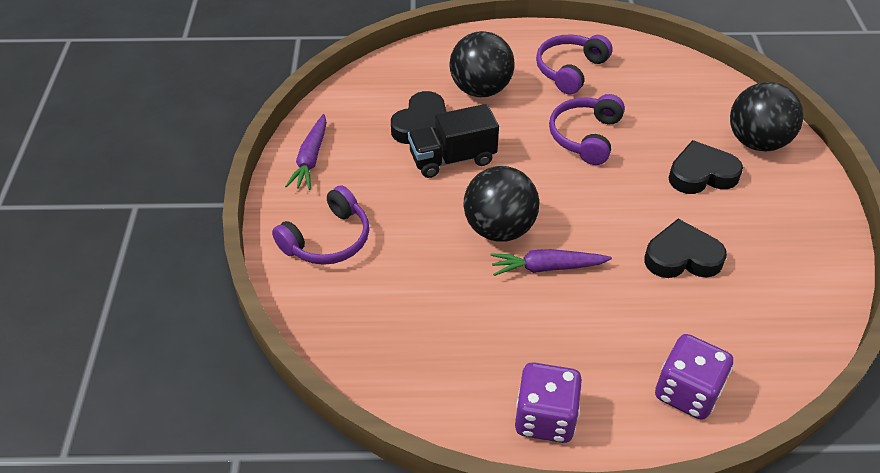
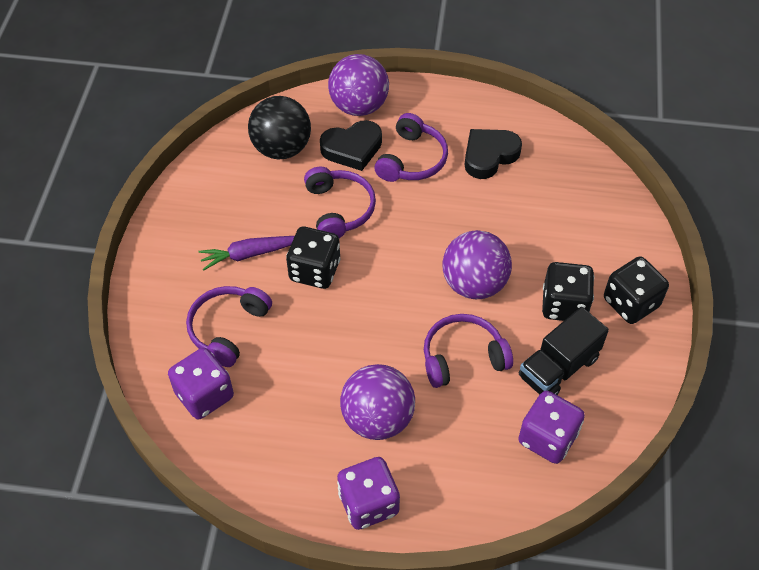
black ball: [450,31,515,97] [463,166,539,242] [730,82,804,152] = 3 -> [248,96,311,159] = 1
black dice: none = 0 -> [286,227,341,289] [542,262,594,321] [604,257,669,324] = 3
black heart: [391,91,446,144] [644,219,727,278] [668,140,743,194] = 3 -> [320,120,382,171] [465,129,522,179] = 2
purple ball: none = 0 -> [328,54,389,116] [340,364,415,440] [442,230,512,299] = 3
purple carrot: [285,114,327,190] [490,249,612,276] = 2 -> [198,236,295,270] = 1
purple dice: [515,362,582,443] [655,334,733,420] = 2 -> [168,348,234,420] [337,457,400,530] [518,391,585,464] = 3
purple headphones: [272,185,369,265] [536,35,613,94] [549,94,625,165] = 3 -> [186,286,272,367] [304,167,376,238] [374,113,448,182] [424,314,513,388] = 4

